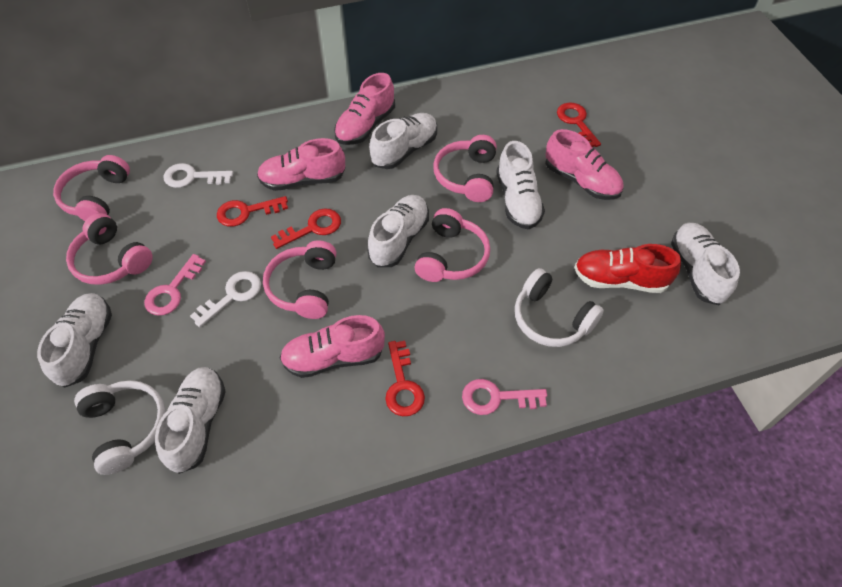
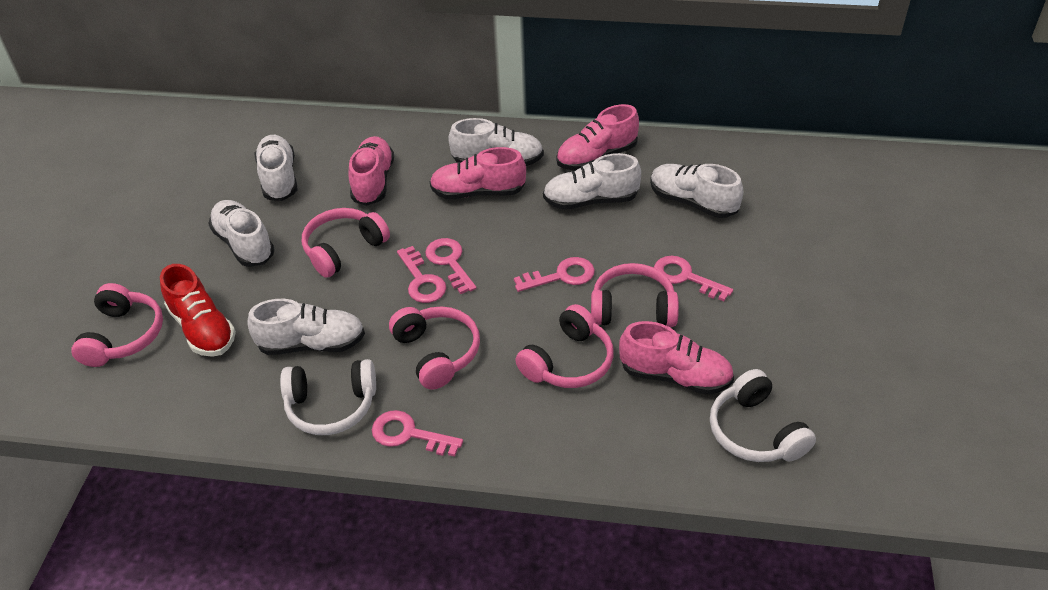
pink key: [144,254,206,316] [462,379,547,415] = 2 -> [372,410,463,457] [397,246,446,303] [425,238,477,294] [514,257,595,292] [654,256,733,301] = 5
red key: [217,196,288,227] [271,208,341,249] [385,341,425,416] [557,102,601,147] = 4 -> none = 0
white key: [164,163,233,188] [190,271,261,327] = 2 -> none = 0

